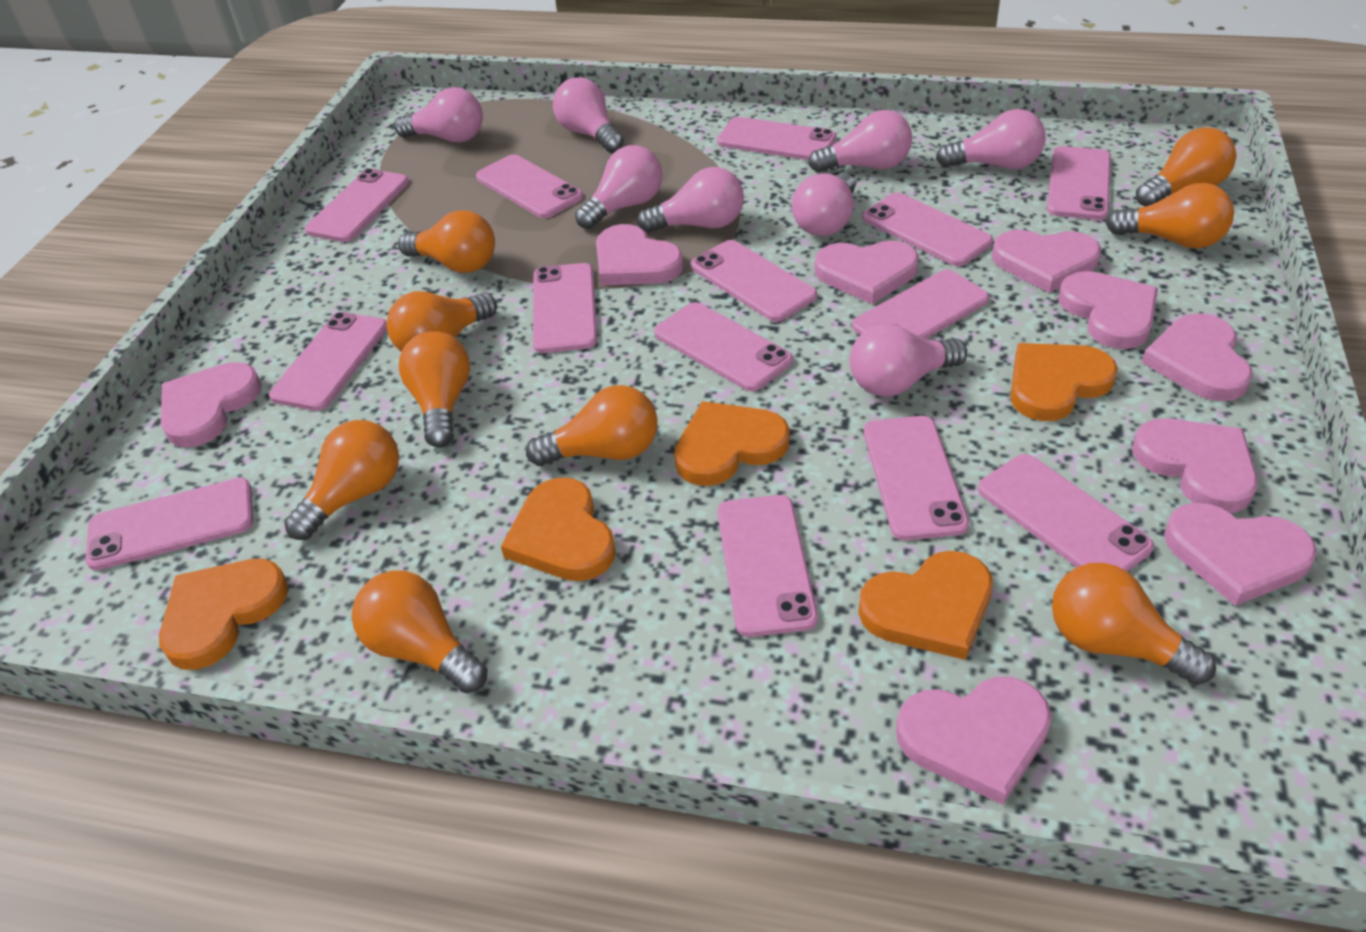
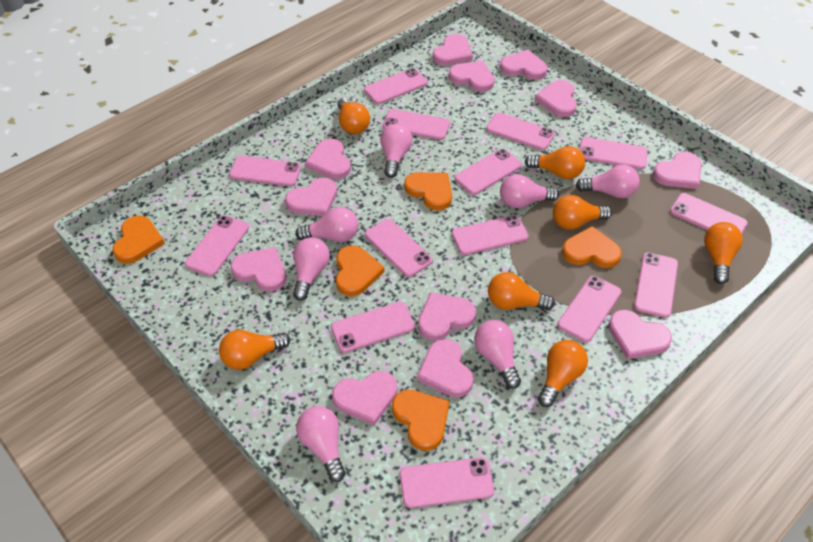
orange light bulb: [284,420,399,540] [352,570,488,693] [386,291,497,352] [398,210,495,273] [399,331,470,448] [526,385,658,466] [1052,563,1216,685] [1106,183,1234,249] [1136,127,1236,207] = 9 -> [219,330,290,370] [338,98,370,134] [488,272,555,310] [525,146,585,179] [538,340,588,407] [553,195,612,230] [704,222,743,284] = 7
pink heart: [161,362,262,447] [596,224,683,285] [814,240,919,304] [896,677,1052,805] [992,230,1101,293] [1058,271,1158,349] [1132,418,1258,513] [1141,313,1253,401] [1164,503,1317,606] = 9 -> [231,247,286,291] [285,178,337,216] [305,139,351,179] [332,371,397,425] [417,339,474,397] [418,292,476,341] [433,34,473,66] [449,61,494,92] [500,50,547,80] [535,80,577,117] [608,310,672,359] [653,152,702,189] = 12
pink light bulb: [394,87,483,143] [553,77,624,153] [575,145,663,229] [637,167,744,233] [792,173,855,236] [808,110,912,173] [850,324,967,396] [936,109,1046,169] = 8 -> [293,237,330,301] [295,207,358,242] [296,406,346,482] [380,124,412,178] [474,320,521,389] [500,174,559,208] [576,165,640,198] = 7

